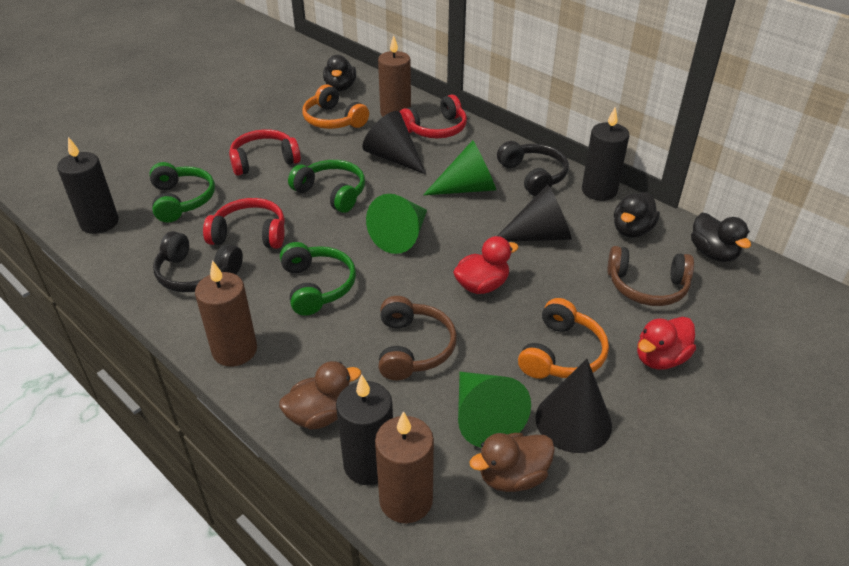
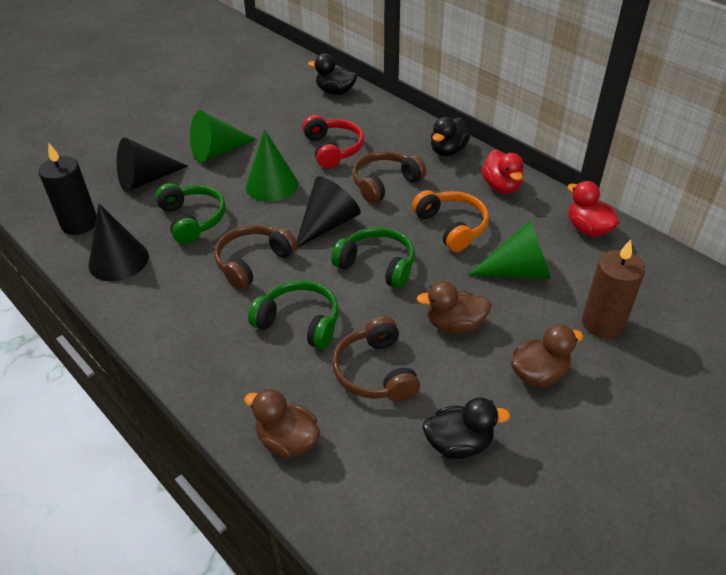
black candle: [57,137,119,234] [336,374,393,486] [582,107,629,201] = 3 -> [38,143,97,235] = 1
black headphones: [153,231,243,292] [497,141,569,196] = 2 -> none = 0
brown candle: [195,260,257,366] [375,411,434,523] [378,35,411,117] = 3 -> [582,239,646,339] = 1
brown duck: [279,361,361,429] [469,433,555,492] = 2 -> [244,389,320,458] [416,281,491,333] [511,324,583,387] = 3
brown headphones: [379,296,457,380] [607,246,694,306] = 2 -> [214,225,298,290] [332,316,420,402] [352,151,426,204] = 3
orange headphones: [302,84,369,129] [518,298,609,379] = 2 -> [412,190,489,252] = 1
red headphones: [203,198,285,249] [229,129,301,176] [400,95,467,139] = 3 -> [302,115,364,168] = 1

